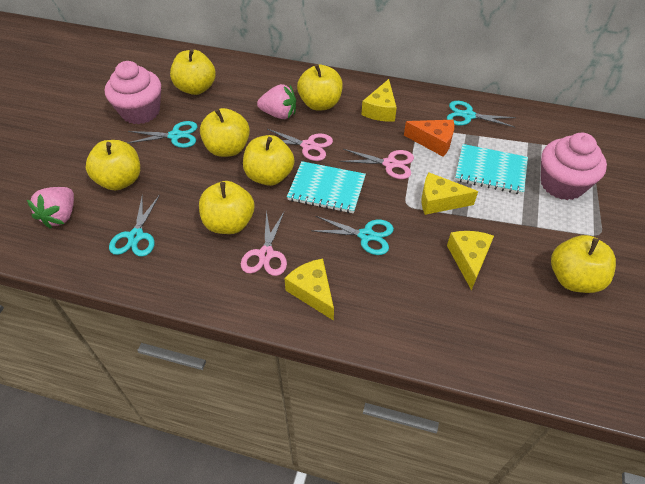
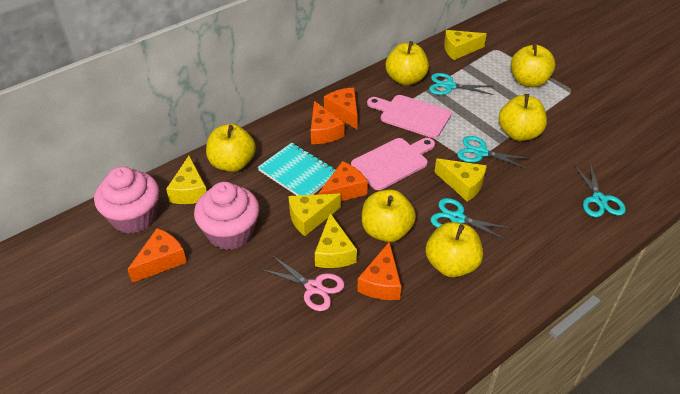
orange cheese: [404,120,454,157] = 1 -> [127,228,187,283] [311,101,344,144] [319,161,368,201] [324,87,358,129] [357,241,401,300] = 5
pink cutting board: none = 0 -> [351,138,435,190] [367,95,452,138] = 2
pink scissors: [241,211,287,276] [268,129,333,161] [340,149,414,179] = 3 -> [261,256,344,311] = 1
pink strawberry: [27,187,74,229] [257,84,296,119] = 2 -> none = 0
turquoise notebook: [287,161,366,213] [455,144,528,194] = 2 -> [258,143,336,196] = 1
yellow apple: [86,140,140,190] [170,49,216,95] [199,181,254,234] [200,108,250,157] [243,135,294,186] [297,64,343,111] [551,235,616,293] = 7 -> [206,124,256,172] [362,189,416,242] [386,41,429,86] [426,222,483,277] [498,94,547,141] [511,43,556,87] = 6
yellow cheese: [284,258,334,321] [361,79,397,122] [421,173,478,215] [447,231,494,290] = 4 -> [166,156,207,204] [288,194,341,236] [315,213,357,268] [434,158,487,201] [444,30,487,60] = 5

